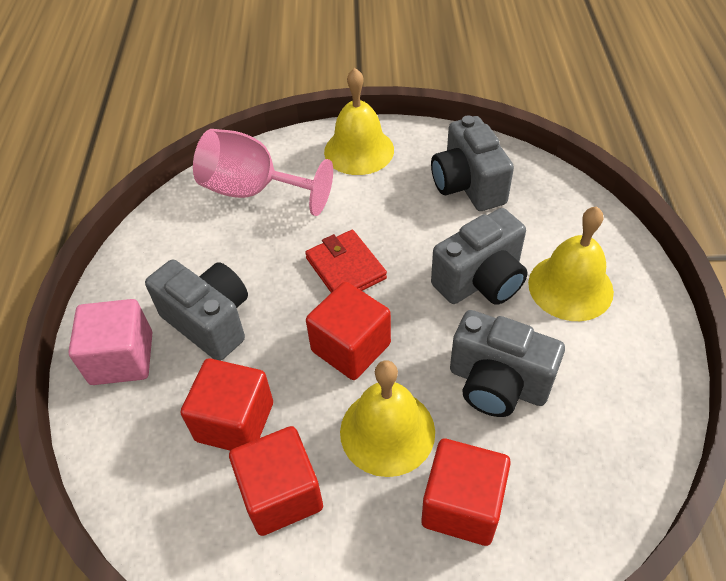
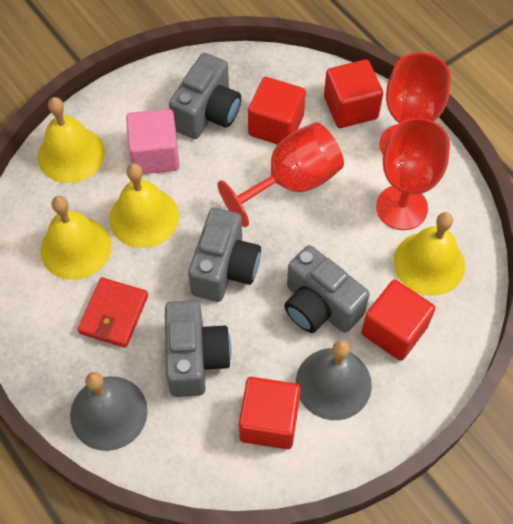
grey bell: none = 0 -> [70,372,148,451] [296,340,372,420] = 2
pink goblet: [193,129,333,216] = 1 -> none = 0
red goblet: none = 0 -> [217,122,344,227] [376,118,450,230] [379,52,451,154] = 3
yellow bell: [324,68,394,175] [340,360,435,477] [528,206,614,321] = 3 -> [38,97,105,183] [40,196,111,280] [109,163,179,248] [394,212,465,296] = 4

